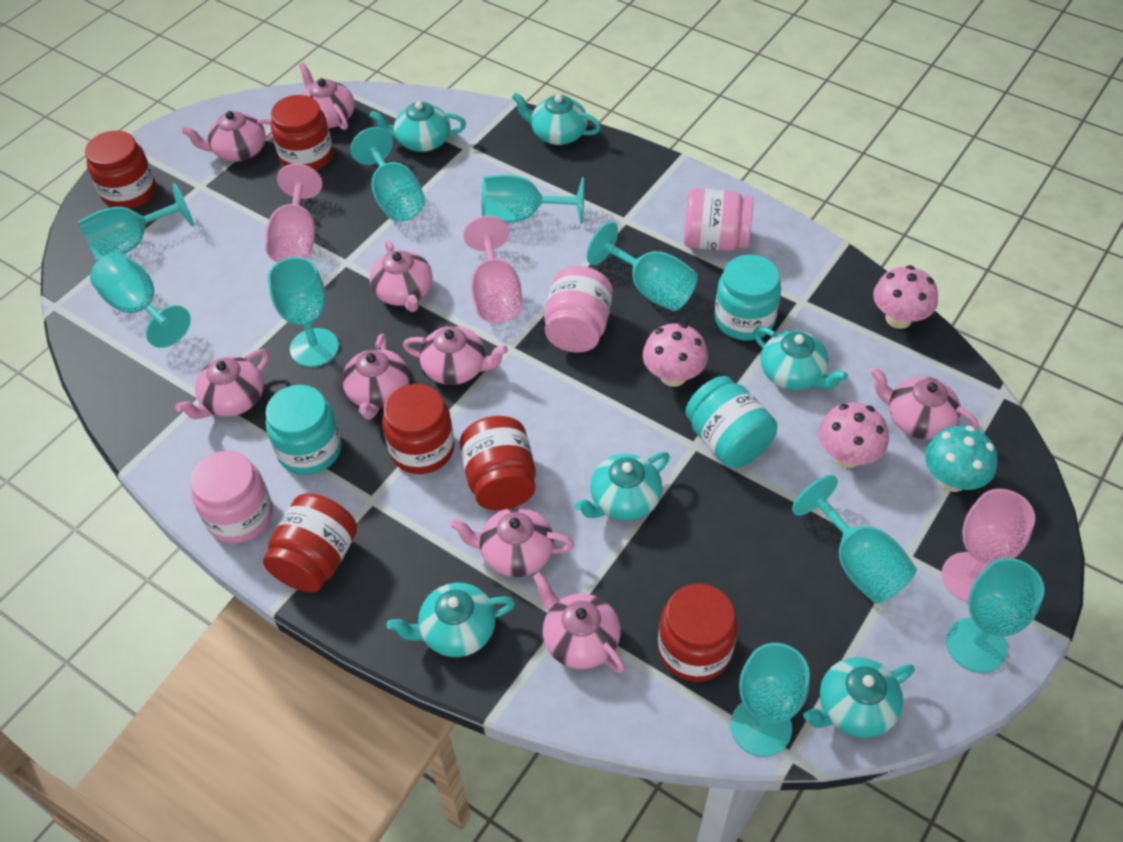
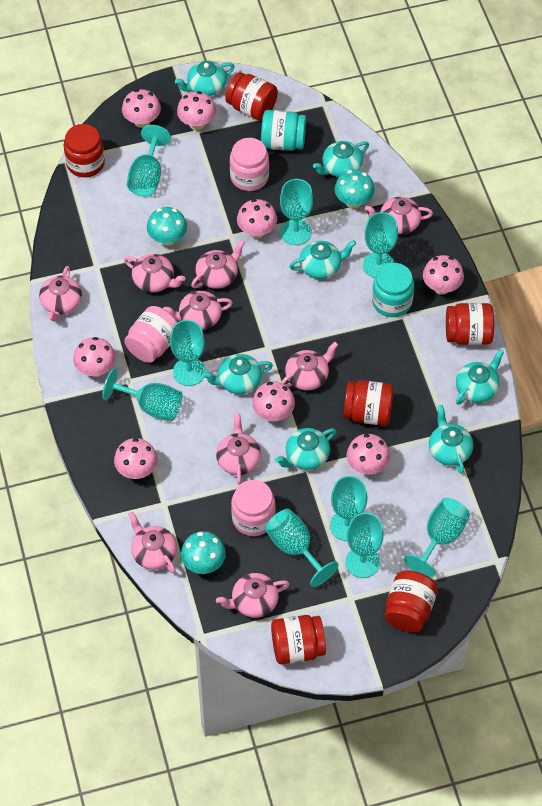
pink goblet: [265,164,322,263] [463,216,522,323] [942,489,1035,602] = 3 -> none = 0
pink mushroom: [643,323,708,387] [818,402,889,468] [873,265,938,329] = 3 -> [73,337,116,377] [114,438,158,479] [122,89,161,128] [177,91,216,130] [237,199,277,238] [252,381,295,422] [346,434,390,474] [423,255,464,295] = 8
turquoise jar: [266,385,342,475] [685,376,777,468] [714,255,781,340] = 3 -> [261,110,306,151] [372,263,414,317] = 2
turquoise mushroom: [925,426,998,492] = 1 -> [147,207,187,246] [181,531,226,574] [335,170,375,209] = 3
turquoise teapot: [370,101,466,152] [387,583,515,657] [512,93,601,145] [575,452,670,520] [753,327,848,390] [803,657,915,738] = 6 -> [175,61,235,96] [202,354,273,394] [275,428,336,470] [289,240,356,279] [313,141,369,177] [429,405,473,474] [456,349,504,405] = 7

